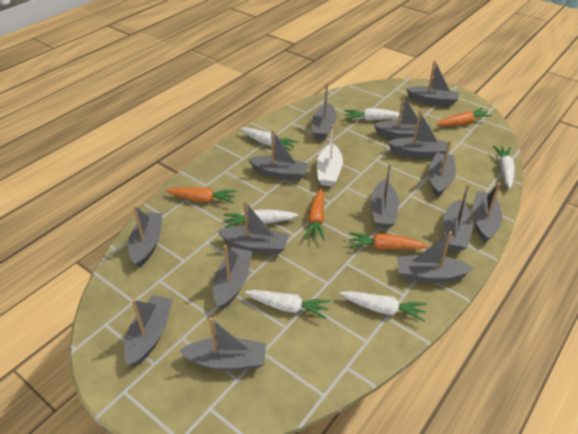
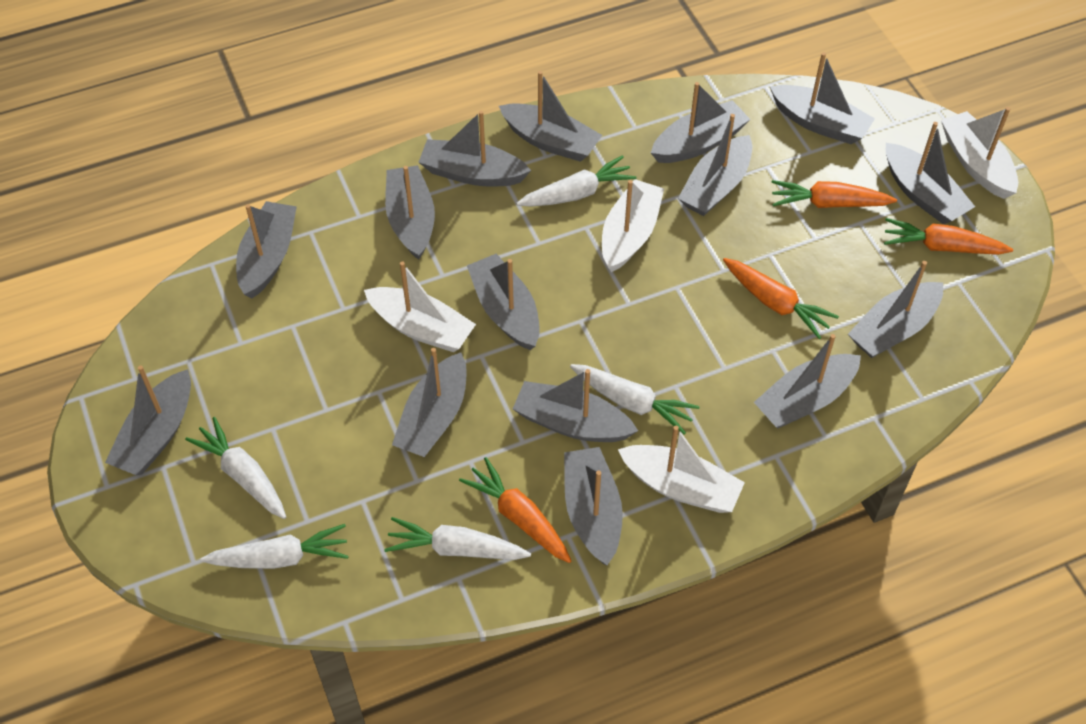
white boat: [317,125,343,186] = 1 -> [364,261,476,352] [602,179,664,272] [618,426,745,513] [941,107,1018,199] = 4
white carrot: [224,209,299,228] [239,127,298,151] [245,290,331,319] [339,291,427,322] [344,108,402,121] [493,146,515,189] = 6 -> [185,417,286,519] [200,524,349,569] [384,517,531,560] [516,155,637,207] [570,364,700,435] = 5

